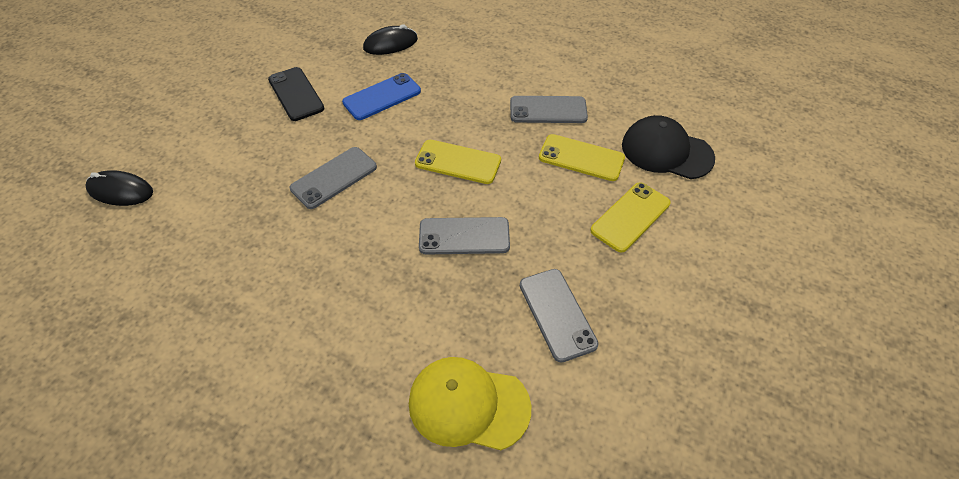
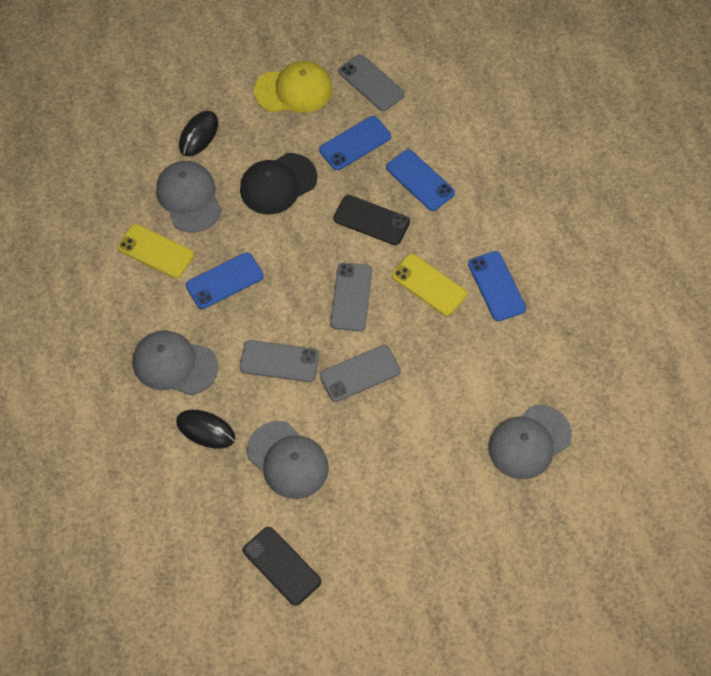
black phone: [268,67,325,121] = 1 -> [243,527,321,606] [333,195,410,245] = 2
blue phone: [342,73,421,120] = 1 -> [186,252,264,309] [319,116,391,170] [386,149,455,211] [468,251,526,321] = 4
grey cap: none = 0 -> [133,330,218,395] [156,161,222,233] [247,421,329,499] [488,405,572,479] = 4
yellow phone: [415,140,501,184] [539,134,625,181] [590,182,671,253] = 3 -> [117,224,194,278] [392,254,467,316] = 2

